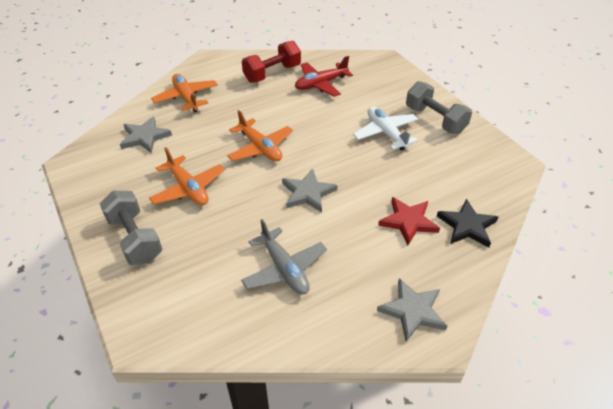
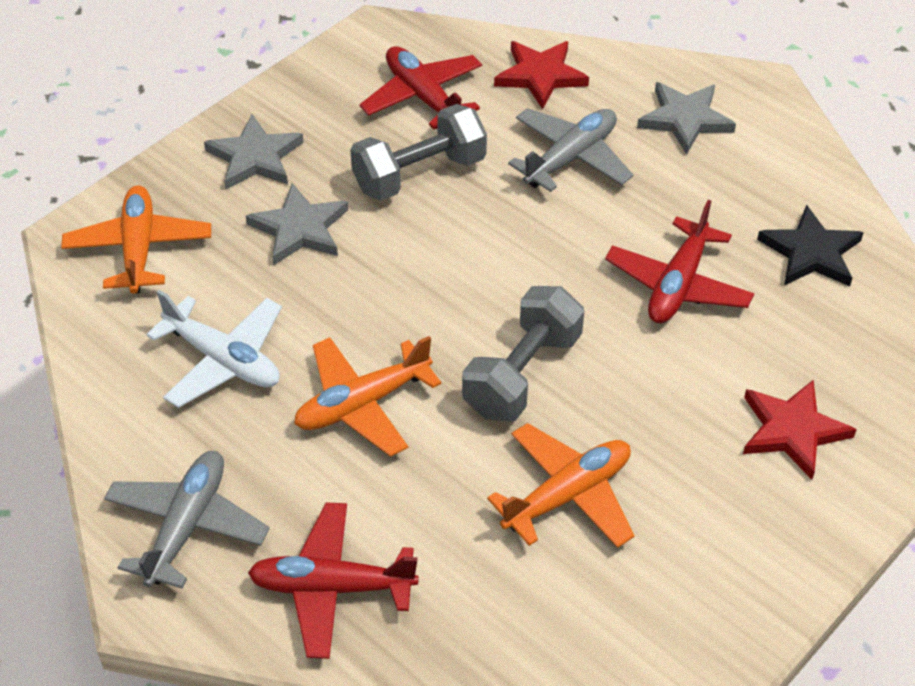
grey plane: [241,219,327,295] = 1 -> [104,451,269,588] [508,108,633,192] = 2
red dumbbell: [242,40,301,83] = 1 -> none = 0
red plane: [295,56,353,97] = 1 -> [248,502,419,659] [359,46,482,130] [605,200,754,323] = 3
red star: [378,197,440,246] = 1 -> [494,41,589,109] [743,380,857,480] = 2

